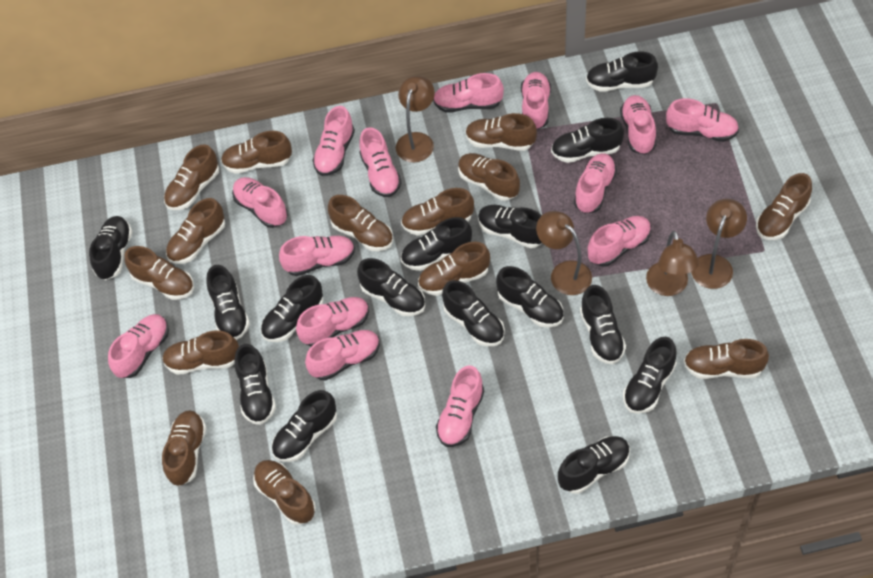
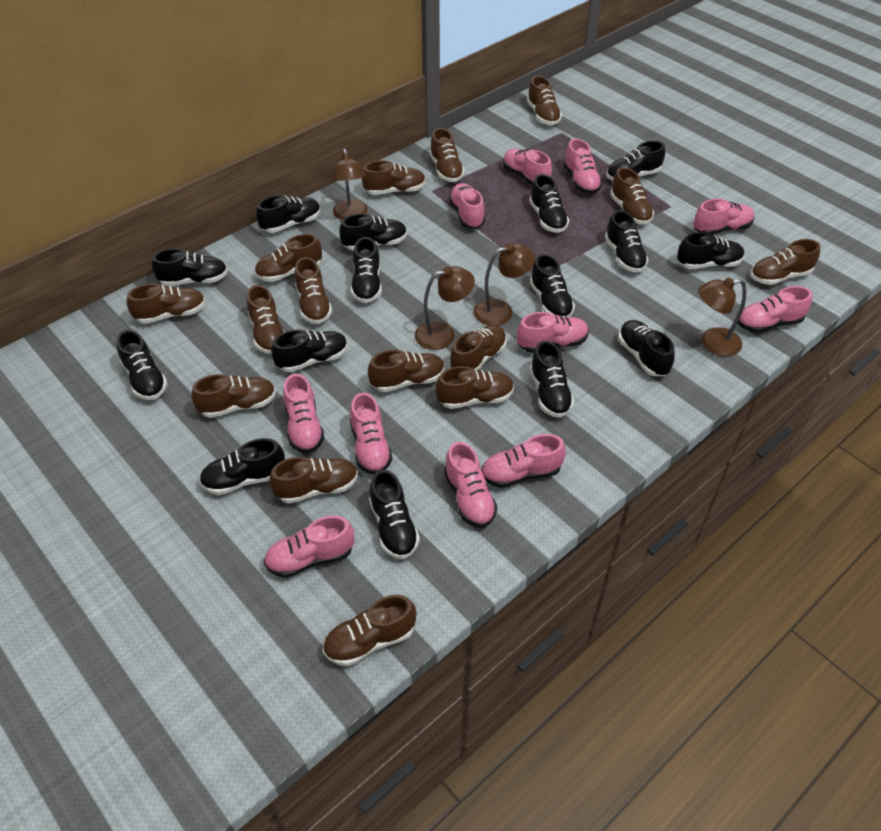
brown shoe: [124,246,194,300] [162,330,239,375] [162,410,206,486] [164,144,219,210] [166,198,225,264] [221,131,292,174] [253,460,315,525] [328,195,393,251] [401,188,474,236] [418,242,490,296] [458,153,520,201] [466,113,537,151] [684,339,769,379] [756,173,812,240] = 14 -> [127,284,206,324] [192,374,276,418] [247,285,284,354] [255,234,322,282] [270,457,358,504] [295,257,332,324] [323,595,417,666] [362,160,426,195] [368,350,445,392] [430,128,465,182] [436,366,514,409] [450,325,507,370] [527,76,562,125] [610,167,654,225] [750,239,820,285] = 15
pink shoe: [108,314,169,378] [232,177,288,228] [279,236,355,276] [296,297,369,347] [305,330,380,381] [313,106,355,176] [359,127,402,197] [433,73,504,113] [436,366,484,447] [521,72,551,129] [574,153,617,214] [588,216,651,267] [620,95,656,155] [666,98,739,142] = 14 -> [264,516,354,578] [283,374,324,453] [350,393,392,474] [444,442,497,527] [449,183,485,229] [481,434,566,488] [503,149,552,185] [517,312,589,353] [563,139,602,194] [693,199,755,235] [737,286,812,333] = 11

